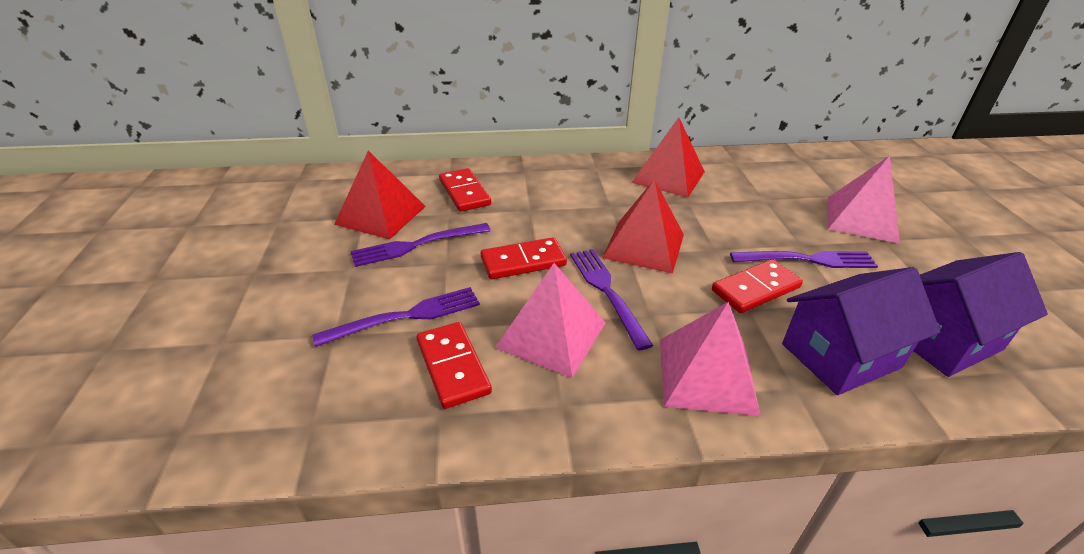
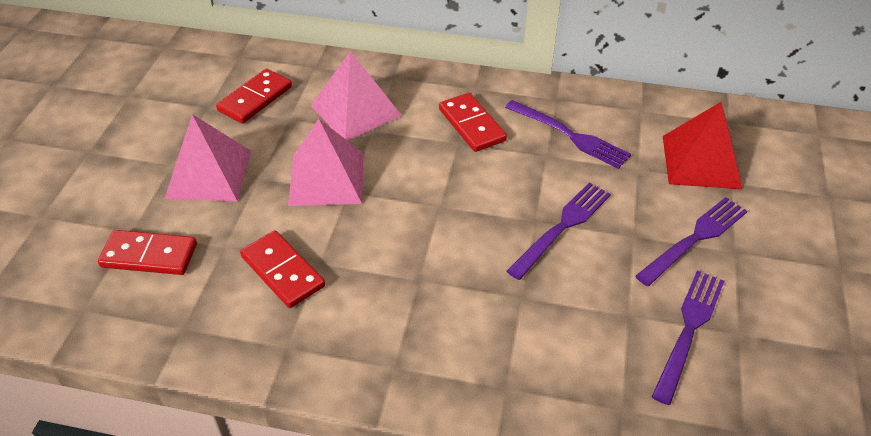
purple house: [782,267,940,395] [913,252,1048,377] = 2 -> none = 0
red pyramid: [334,151,426,239] [602,179,684,273] [631,117,705,197] = 3 -> [663,102,743,190] = 1

